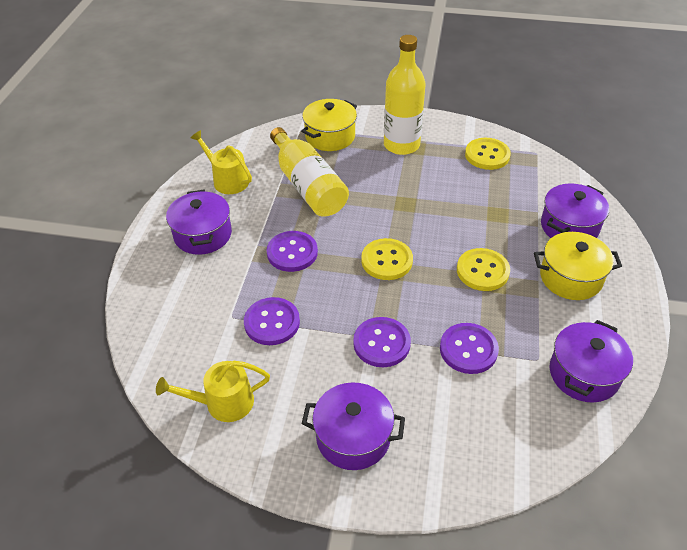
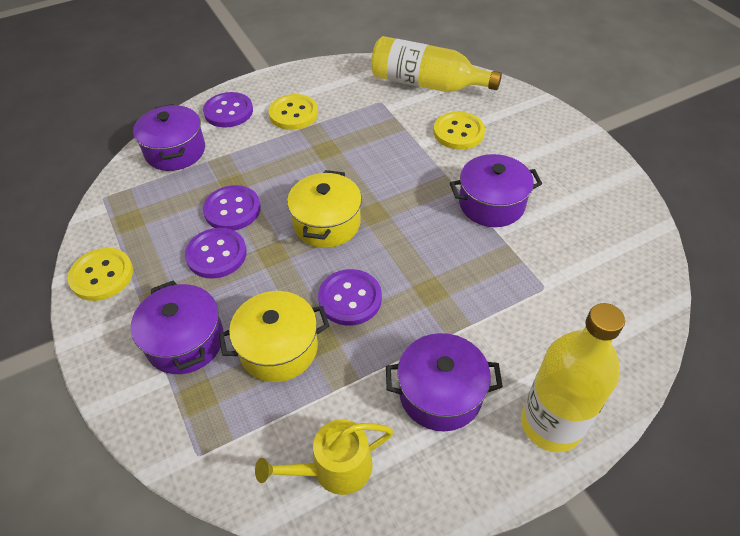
yellow watering can: [156,361,270,422] [190,130,252,194] = 2 -> [255,419,393,495] = 1

